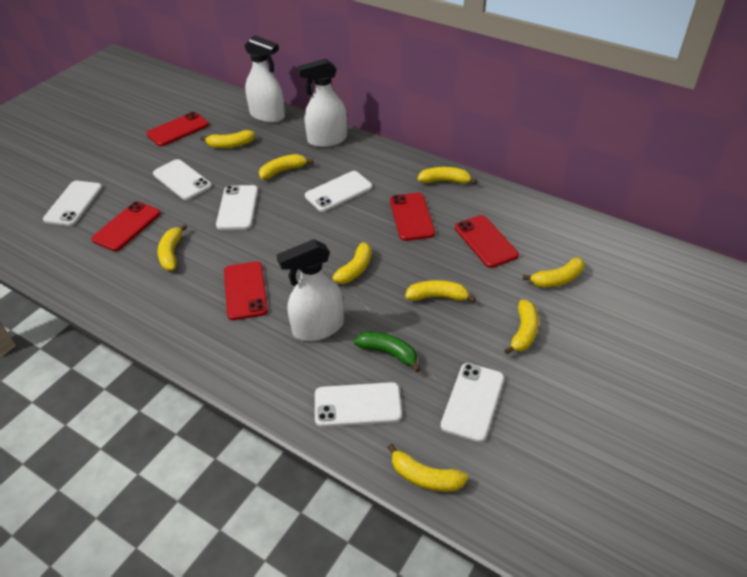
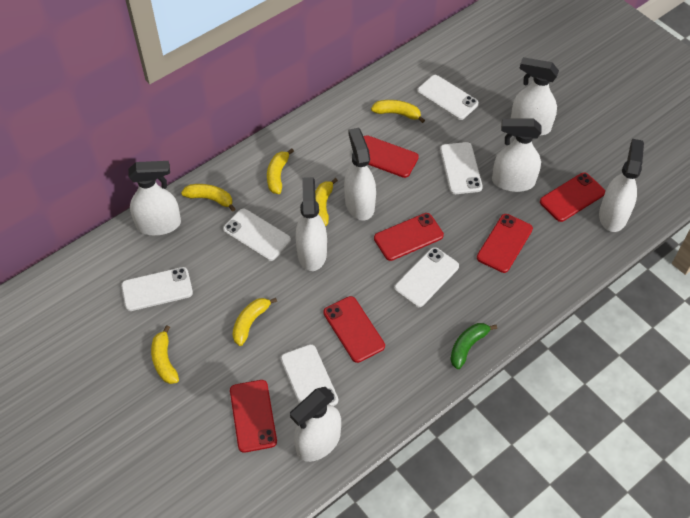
red phone: [91,201,160,251] [147,112,209,146] [224,261,268,320] [390,193,435,241] [455,215,519,268] = 5 -> [230,380,277,453] [323,296,385,363] [363,135,419,178] [374,213,444,261] [477,214,533,273] [540,172,605,222] = 6
white spray bottle: [244,35,285,123] [276,239,344,341] [298,58,347,147] = 3 -> [128,161,181,236] [290,387,341,462] [295,177,327,271] [344,128,376,221] [492,118,542,192] [511,57,559,136] [599,139,644,232] = 7
yellow banana: [158,224,187,271] [200,130,255,148] [259,154,313,179] [331,242,371,284] [387,444,468,492] [405,280,476,303] [418,167,477,184] [504,300,539,354] [523,257,584,288] = 9 -> [151,325,179,384] [181,184,235,211] [232,298,277,346] [267,148,294,194] [315,178,338,226] [371,100,425,123] = 6

